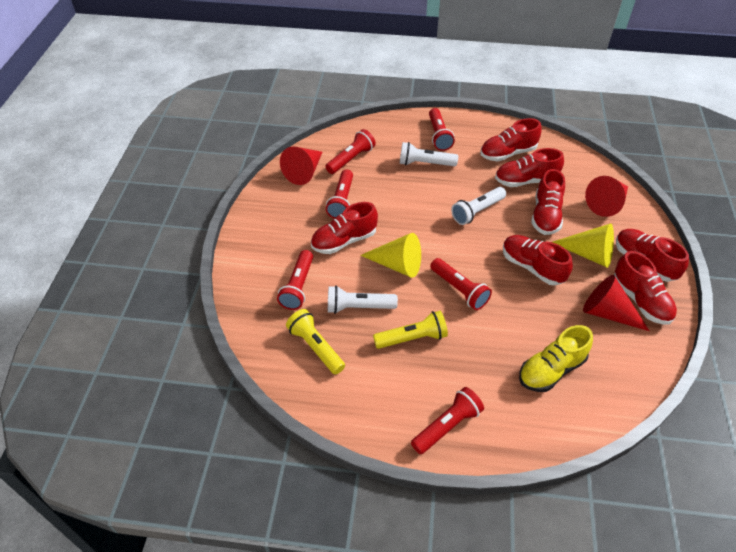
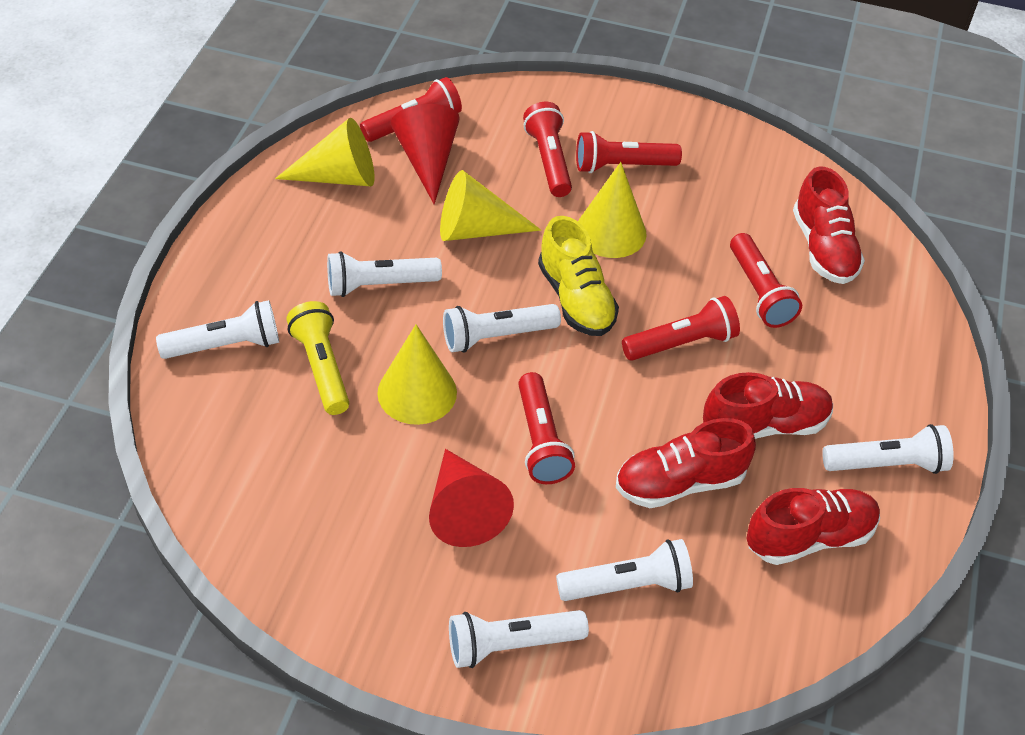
red cone: [280,147,322,185] [583,275,649,331] [585,176,628,217] = 3 -> [391,104,460,204] [429,449,514,547] = 2
red shoe: [311,202,378,254] [480,118,542,161] [495,148,564,187] [503,235,573,285] [531,169,565,235] [614,251,677,325] [616,229,689,282] = 7 -> [616,418,756,508] [703,372,833,439] [747,488,880,565] [793,166,865,284] = 4
white flashlight: [328,286,398,314] [400,142,458,166] [451,187,506,225] = 3 -> [156,300,279,359] [327,251,442,297] [443,304,561,353] [449,610,589,668] [556,539,693,601] [822,424,954,474] = 6
yellow cone: [360,233,421,278] [552,224,614,268] = 2 -> [275,118,375,186] [377,324,457,425] [440,170,541,241] [578,162,647,258] = 4
yellow flashlight: [286,309,345,375] [373,311,448,349] = 2 -> [286,301,349,415] = 1

